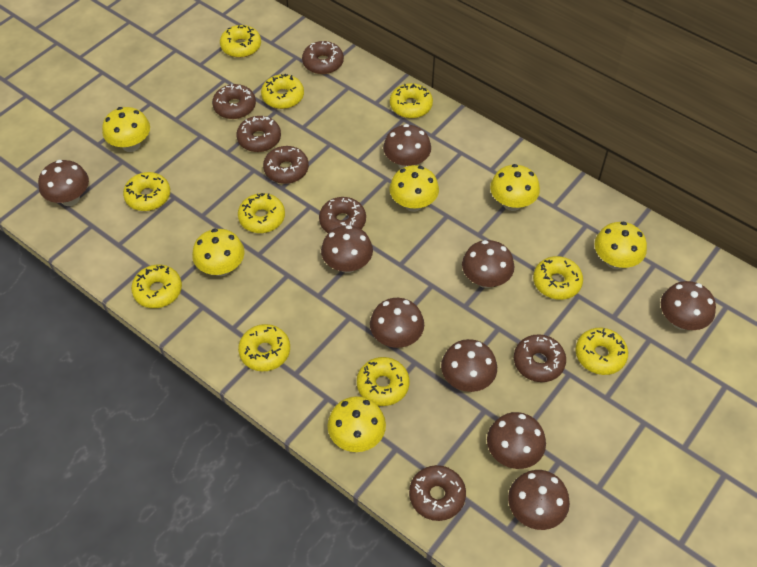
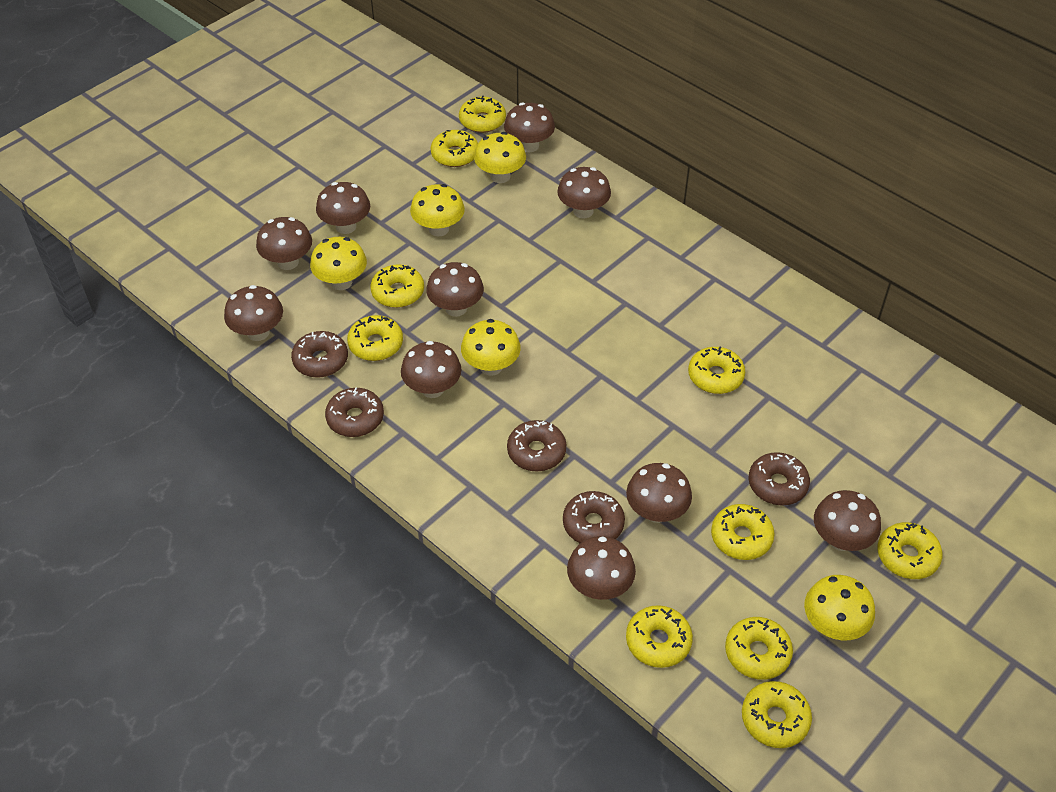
brown donut: [212,84,256,119] [236,116,281,152] [263,146,309,184] [302,41,344,74] [319,197,366,233] [409,465,466,521] [514,334,566,382] = 7 -> [291,331,348,378] [325,387,384,437] [507,420,566,471] [563,491,625,543] [749,452,810,505] = 5
brown mushroom: [38,160,89,206] [321,225,373,273] [370,298,424,348] [383,124,431,169] [441,339,497,392] [462,240,514,288] [487,412,546,469] [508,470,570,530] [661,281,716,330] = 9 -> [224,285,283,341] [256,217,312,270] [316,182,370,234] [401,341,461,398] [426,262,484,317] [504,102,555,152] [557,167,611,218] [567,536,636,600] [626,463,692,523] [814,490,881,551] = 10
yellow mushroom: [102,107,150,152] [192,229,244,276] [327,396,386,452] [389,165,439,212] [490,164,540,211] [595,221,647,269] = 6 -> [310,237,367,290] [410,184,465,237] [461,319,521,376] [474,132,526,183] [804,575,875,640] = 5

